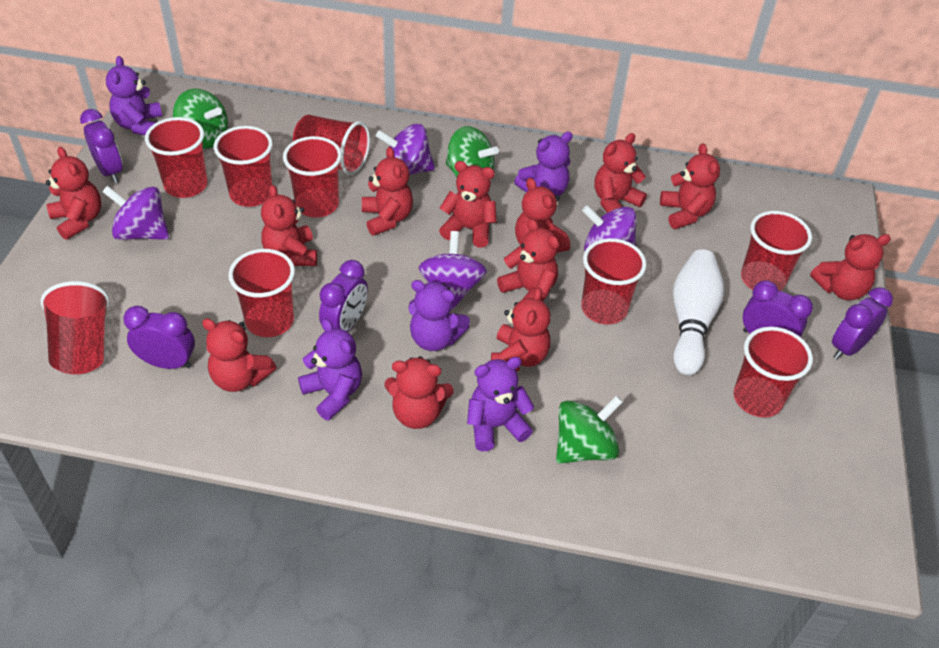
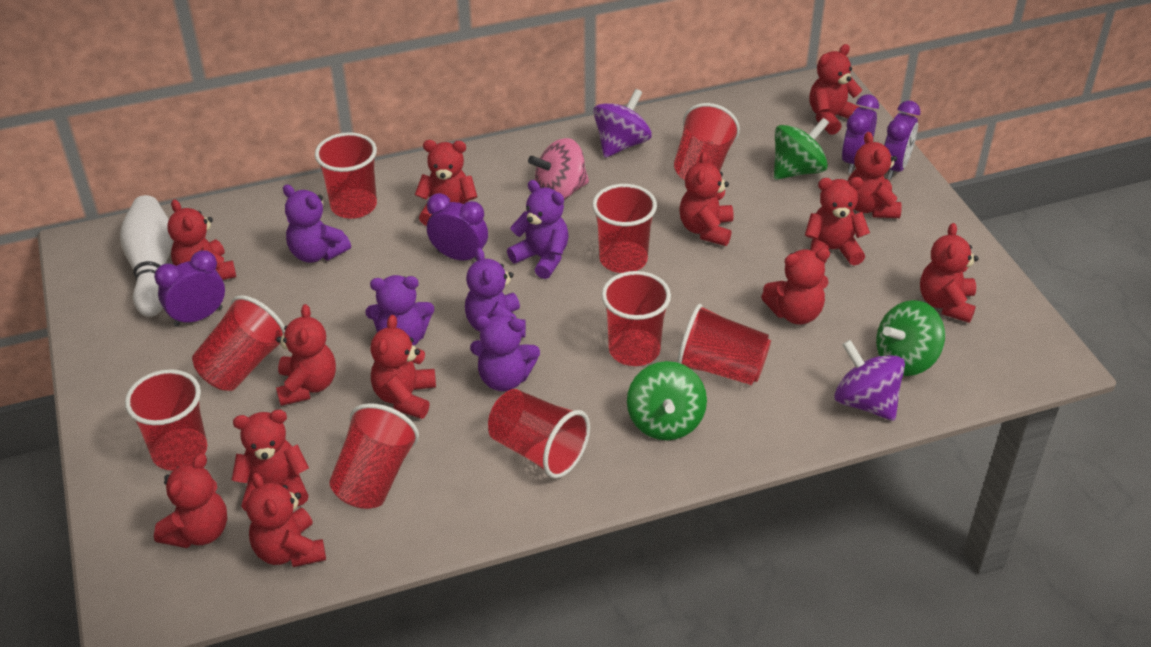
pink spinning top: none = 0 -> [528,138,589,200] = 1
purple clock: [80,109,123,183] [123,306,195,369] [319,260,368,332] [743,280,813,337] [832,287,893,360] = 5 -> [154,250,225,327] [427,193,488,261] [842,94,879,173] [884,101,920,179] = 4
purple spinning top: [102,186,169,240] [376,124,435,175] [418,231,487,311] [582,205,636,251] = 4 -> [593,89,652,158] [834,340,905,421] = 2
red teddy bear: [46,147,101,240] [202,318,276,392] [261,185,317,266] [362,147,413,236] [384,356,454,429] [439,161,497,248] [491,287,551,371] [497,219,559,301] [515,178,570,253] [594,133,647,213] [660,143,720,229] [810,234,891,300] = 12 -> [154,453,227,548] [167,199,236,280] [232,410,309,511] [246,473,326,567] [276,304,336,406] [370,315,436,419] [415,140,477,226] [679,152,734,246] [761,248,830,325] [805,177,870,266] [810,44,862,135] [848,132,902,218] [920,223,979,323] = 13

